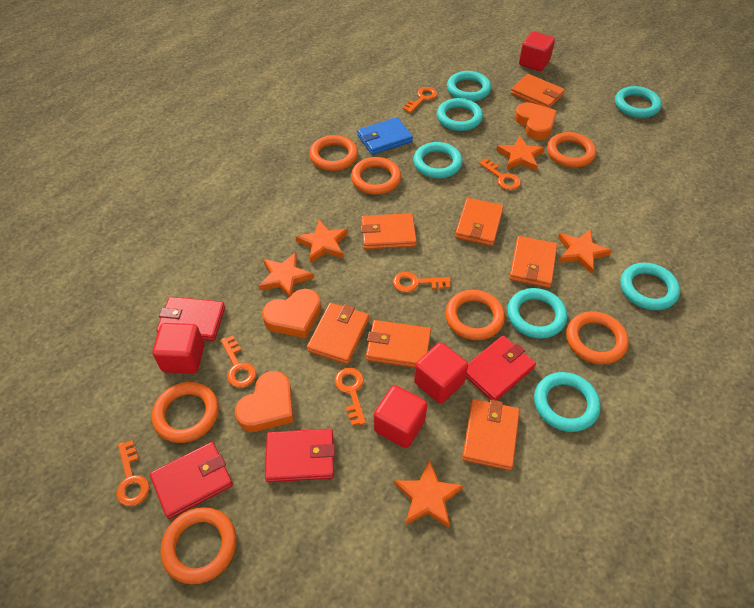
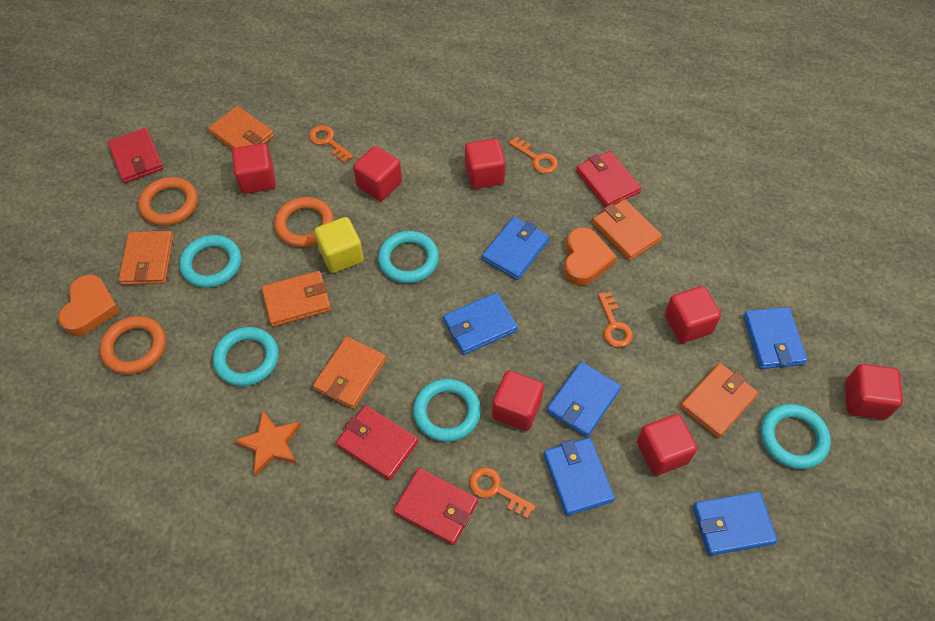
blue wallet: [357,117,413,155] = 1 -> [443,293,518,355] [482,217,549,280] [543,438,615,516] [546,362,621,437] [693,491,778,556] [743,307,808,369] = 6
orange heart: [235,371,293,432] [262,289,321,338] [515,102,557,140] = 3 -> [58,275,120,336] [563,227,617,285] = 2
orange key: [116,440,149,506] [221,335,256,388] [335,368,366,426] [393,272,451,293] [403,87,437,113] [479,158,521,190] = 6 -> [309,125,353,162] [469,467,536,518] [509,137,558,174] [598,292,633,348] = 4
orange ring: [152,382,219,443] [160,507,237,584] [309,135,358,171] [351,157,401,195] [445,290,505,340] [547,132,596,168] [566,311,629,364] = 7 -> [100,316,166,375] [138,177,198,226] [274,197,334,247] = 3
orange star: [258,252,314,297] [295,220,348,263] [394,459,464,528] [496,136,545,171] [558,229,612,274] = 5 -> [234,410,301,476] = 1
orange wallet: [307,303,369,364] [361,213,417,249] [366,320,431,368] [455,198,504,246] [462,399,520,470] [509,236,557,288] [511,74,565,108] = 7 -> [119,231,174,285] [208,106,274,150] [261,271,331,327] [313,337,386,409] [592,199,662,261] [680,363,758,438] = 6
red cube: [153,323,204,374] [374,385,427,448] [414,342,468,404] [519,31,555,71] = 4 -> [232,143,276,194] [353,146,402,201] [465,139,506,189] [492,371,544,431] [637,414,697,475] [665,286,721,343] [845,364,903,419] = 7
turquoise ring: [413,142,463,178] [437,98,483,131] [447,71,491,101] [507,288,567,339] [534,372,601,432] [615,86,662,118] [620,263,680,310] = 7 -> [179,235,241,288] [213,327,279,386] [378,231,439,283] [413,379,481,442] [760,404,831,469] = 5
yellow cube: none = 0 -> [314,217,364,273] = 1

